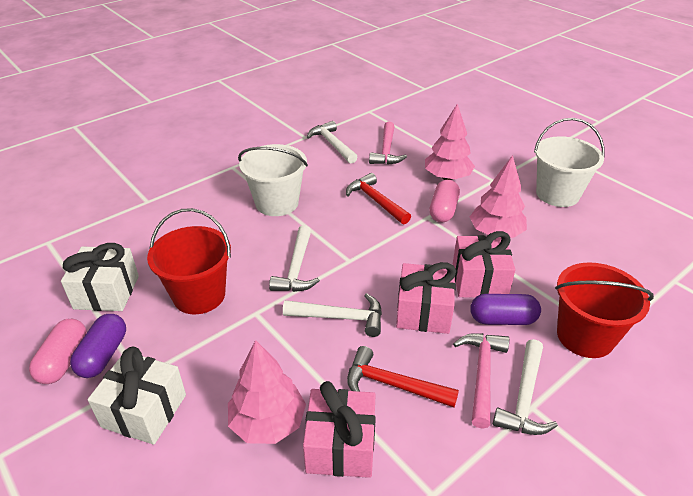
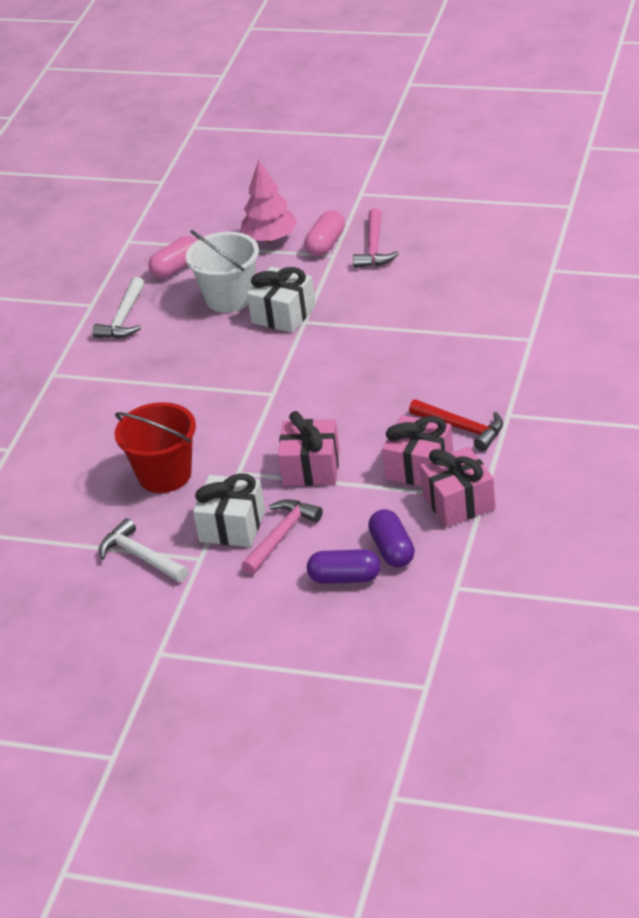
pink tree: [228,340,306,444] [425,104,475,180] [470,155,527,238] = 3 -> [241,160,298,243] = 1
red bucket: [147,208,231,314] [555,262,654,358] = 2 -> [115,402,196,493] = 1
red hammer: [346,173,411,224] [347,346,459,408] = 2 -> [409,399,503,451] = 1
white bucket: [238,144,308,216] [534,118,605,207] = 2 -> [186,230,259,313] = 1
white hammer: [269,225,320,292] [283,293,382,337] [307,121,357,163] [493,339,558,435] = 4 -> [92,277,144,339] [99,518,188,582] = 2

